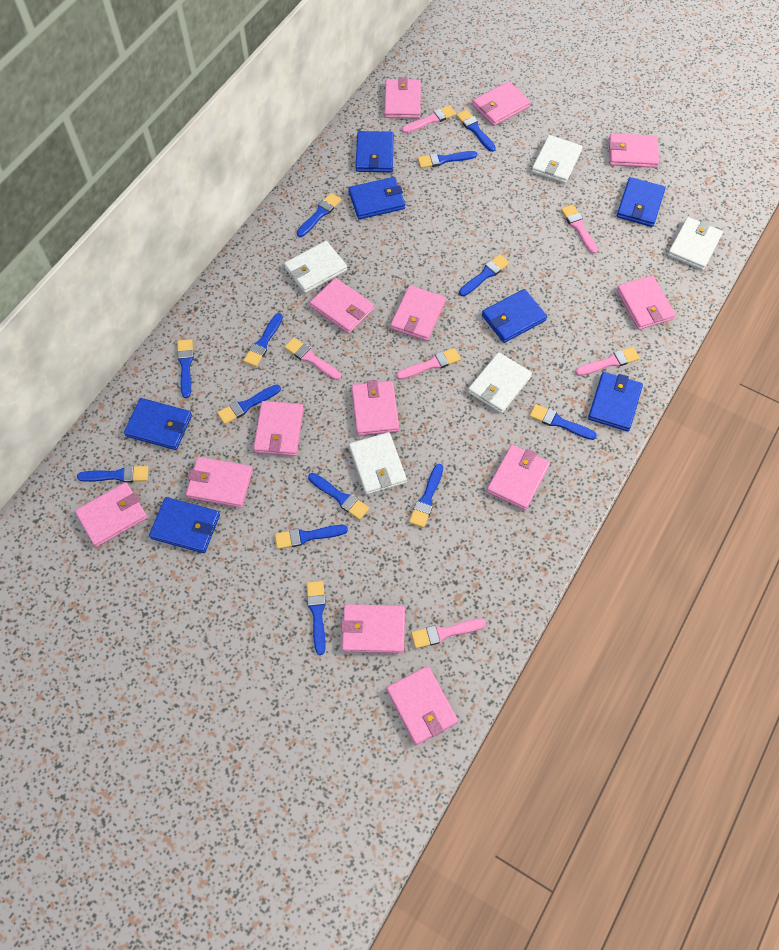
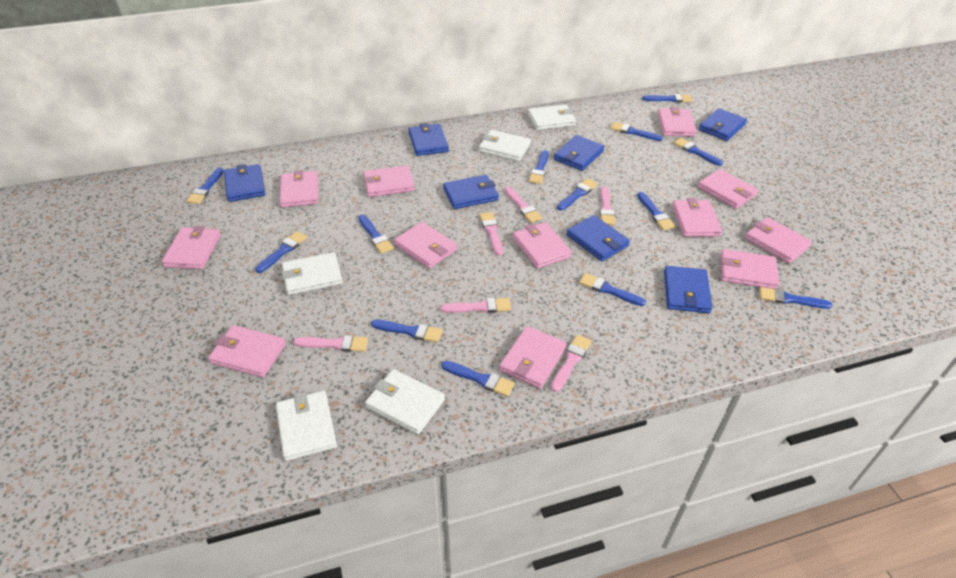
pink wallet: [75,482,148,547] [186,457,253,508] [253,401,304,456] [310,278,374,334] [341,604,405,653] [352,380,399,436] [384,77,421,118] [386,666,458,745] [390,285,446,341] [472,81,530,126] [487,445,550,510] [609,133,659,168] [617,275,676,330] = 13 -> [162,226,221,269] [208,325,286,377] [280,170,318,208] [363,165,415,197] [394,222,457,269] [499,326,567,389] [513,222,572,269] [658,107,697,137] [672,198,723,237] [698,169,758,209] [720,249,779,289] [745,217,812,264] = 12

